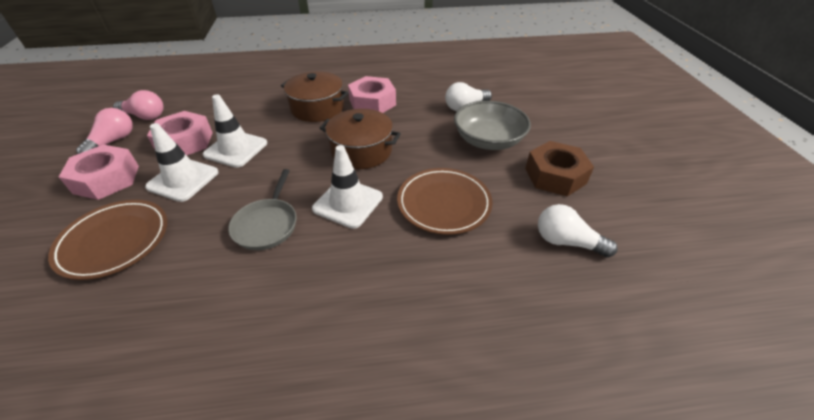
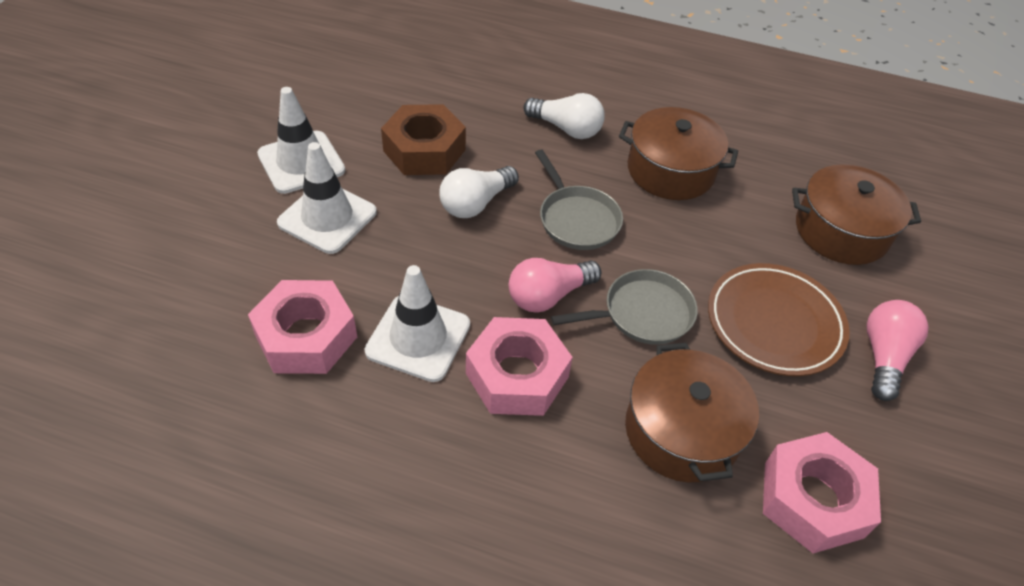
brown plate: [48,200,167,280] [397,168,492,235] = 2 -> [708,263,850,376] = 1
brown pot: [281,71,348,122] [320,109,401,169] = 2 -> [619,107,738,200] [625,343,759,482] [792,164,921,265] = 3
grey bowl: [454,101,531,150] = 1 -> none = 0
grey pan: [228,169,297,250] = 1 -> [535,150,623,250] [551,269,698,345] = 2

